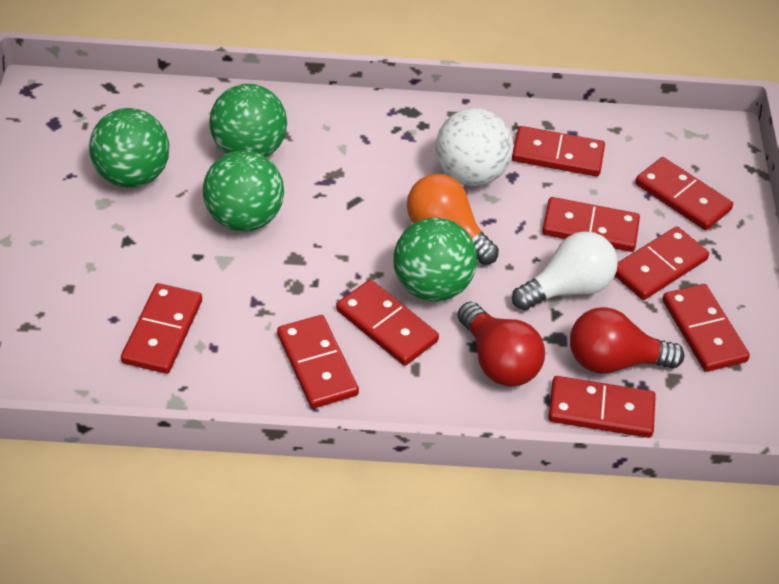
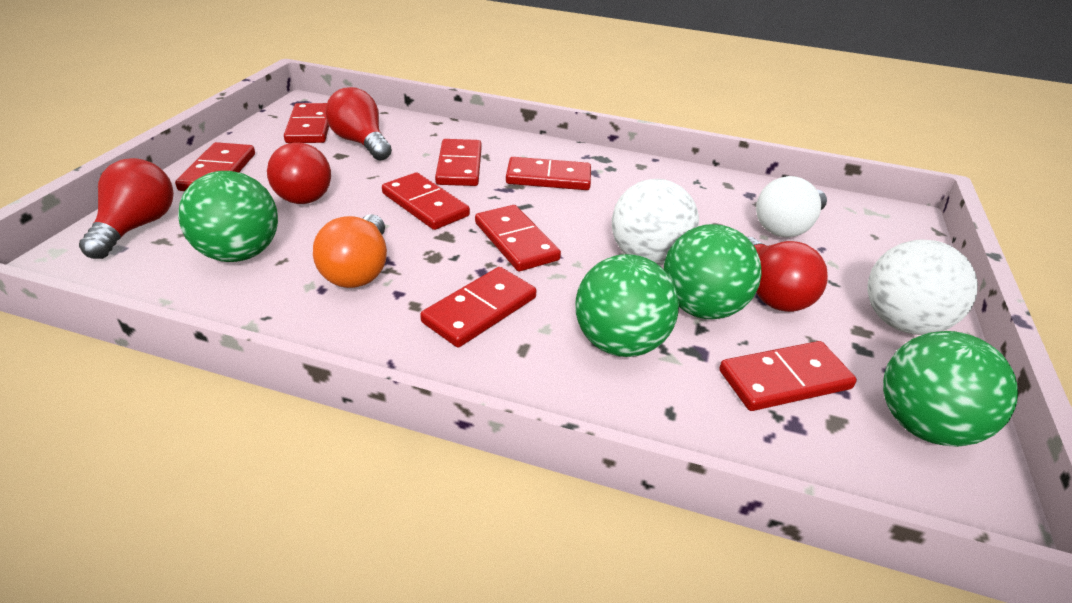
red domino: [121,283,202,374] [277,315,359,409] [336,280,439,366] [512,126,605,176] [542,197,640,252] [548,376,656,438] [615,226,709,300] [635,157,733,230] [662,284,750,372] = 9 -> [175,142,255,191] [284,103,329,143] [382,172,470,230] [420,267,537,347] [435,139,482,186] [475,205,561,271] [506,157,591,190] [719,341,857,411] = 8
red light bulb: [457,301,545,387] [570,307,685,374] = 2 -> [79,158,174,259] [267,142,331,204] [325,87,392,160] [747,237,828,312] = 4
white ball: [436,108,513,186] = 1 -> [612,179,699,265] [867,240,978,335] = 2

